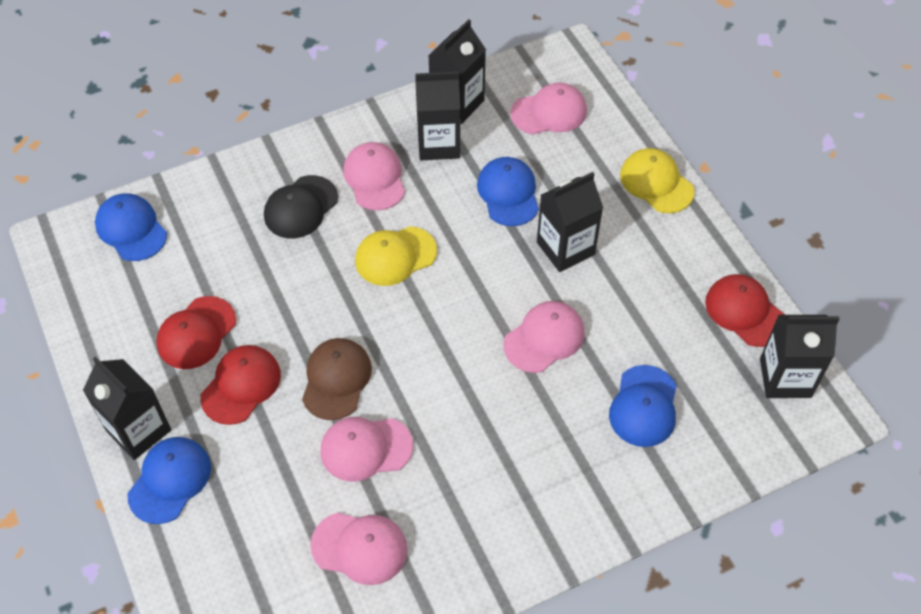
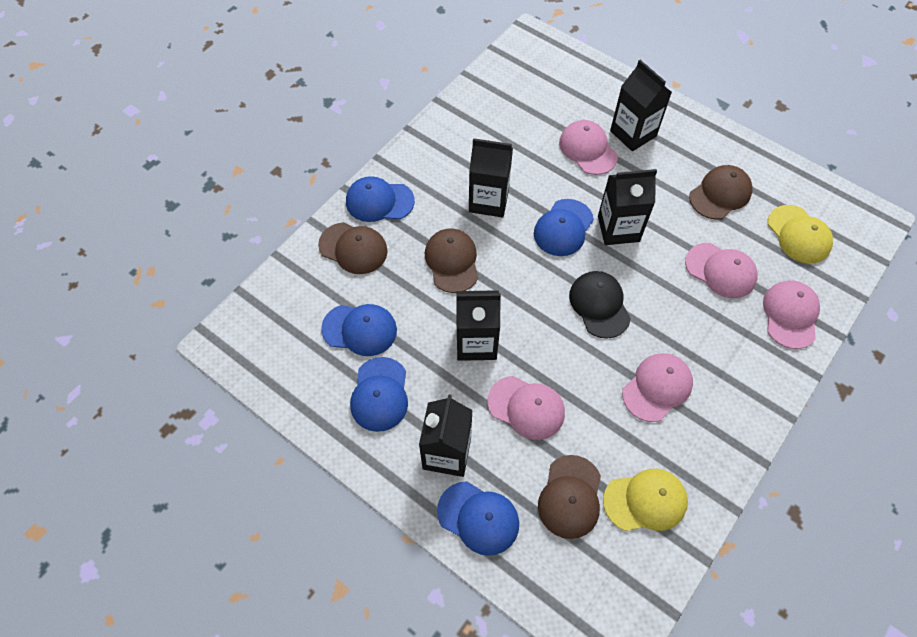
blue cap: [95,193,167,261] [128,437,211,524] [477,157,539,226] [609,365,677,447] = 4 -> [321,304,397,356] [346,176,415,222] [350,357,408,432] [437,481,519,556] [534,199,594,256] = 5
brown cap: [302,338,372,420] = 1 -> [318,222,388,274] [425,228,479,293] [538,455,601,539] [689,165,753,220] = 4
red cap: [156,296,236,369] [200,345,281,425] [705,274,785,347] = 3 -> none = 0

